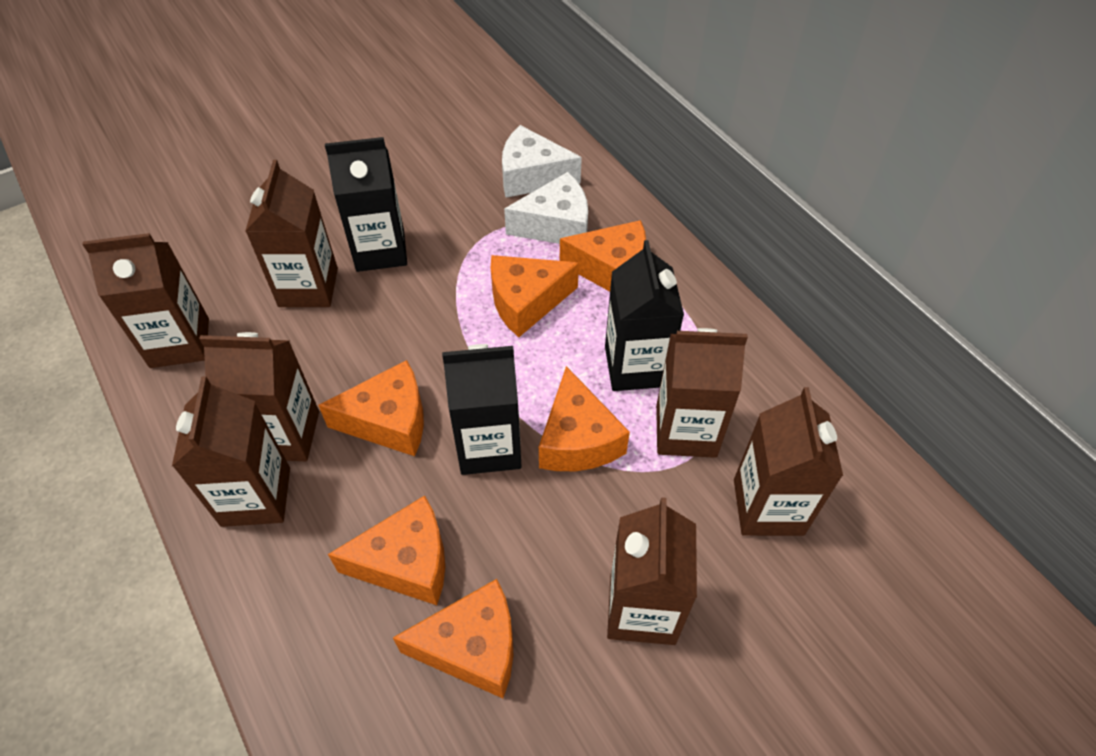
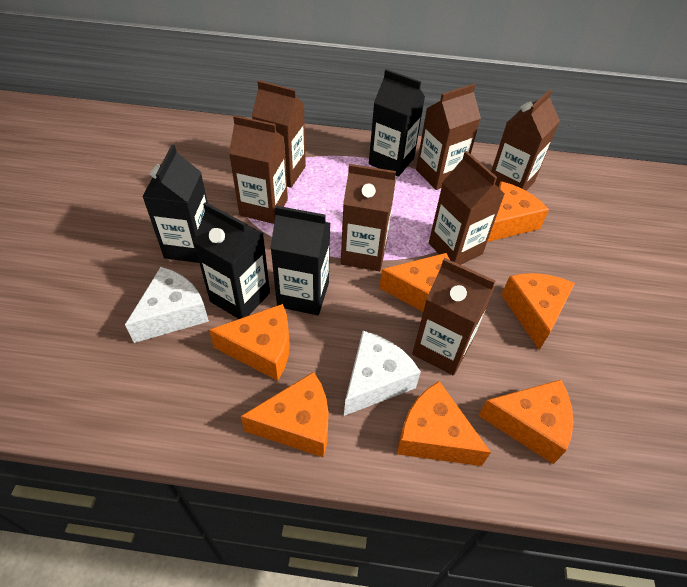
black carton: [325,137,407,272] [442,344,522,475] [605,240,684,391] = 3 -> [142,145,208,263] [193,202,270,319] [270,206,330,315] [369,69,425,177] = 4
orange cheese: [318,360,424,456] [328,496,445,605] [393,579,513,698] [491,255,579,337] [539,366,630,471] [560,220,646,292] = 6 -> [209,304,290,381] [241,372,329,458] [379,253,450,312] [397,381,491,466] [478,380,574,464] [487,181,549,242] [501,273,575,350] = 7

